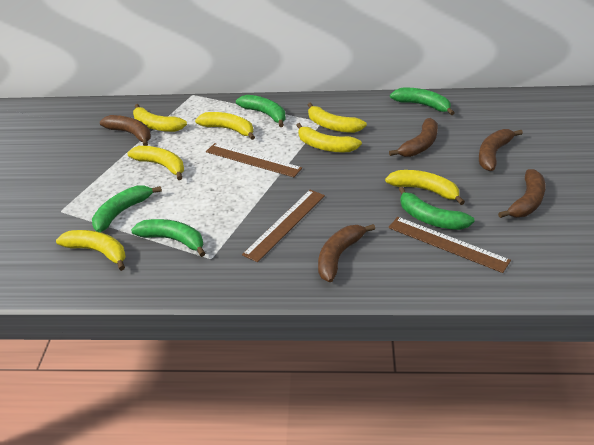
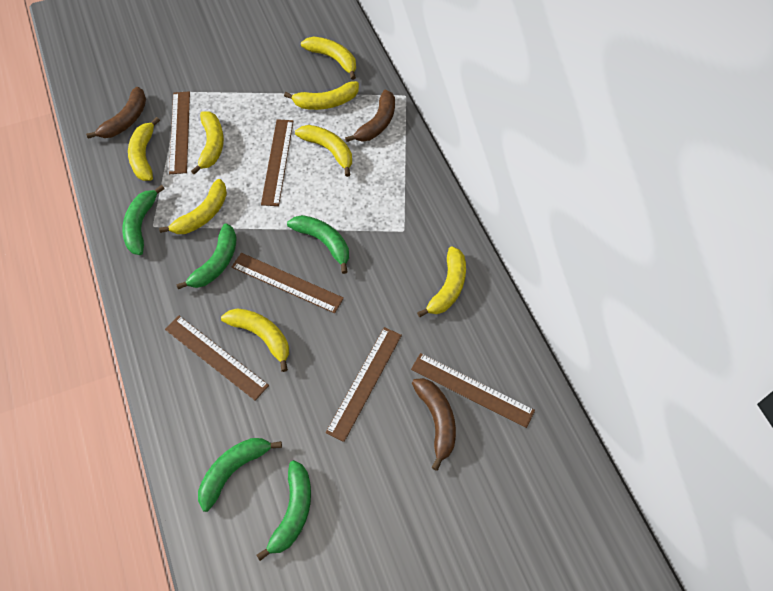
brown banana: [100,115,151,146] [318,224,375,282] [389,118,438,157] [479,129,523,171] [498,169,546,218] = 5 -> [86,87,146,139] [345,90,395,142] [412,378,456,471] = 3
brown ruler: [206,143,302,177] [242,190,325,262] [388,217,511,273] = 3 -> [165,316,269,400] [169,91,190,174] [232,253,344,313] [261,119,293,206] [326,327,402,442] [411,353,535,428] = 6
yellow banana: [56,230,126,271] [127,146,184,180] [133,104,187,132] [195,112,255,140] [296,123,362,152] [308,103,367,133] [385,170,465,205] = 7 -> [128,117,160,181] [159,179,227,234] [191,111,224,175] [221,308,289,372] [284,81,359,110] [295,125,352,177] [301,36,356,80] [417,246,466,317] = 8

